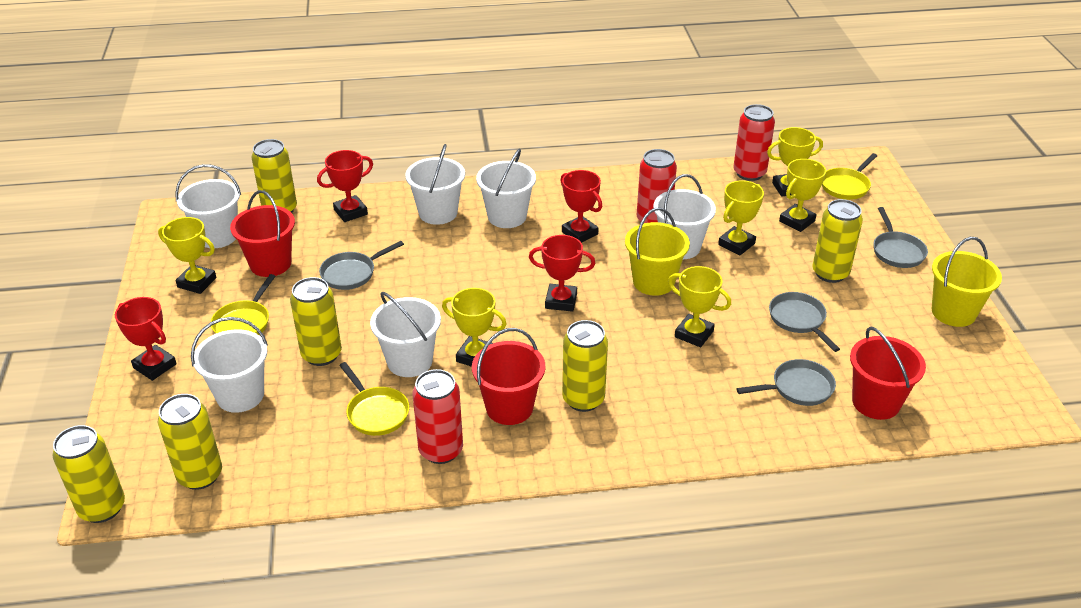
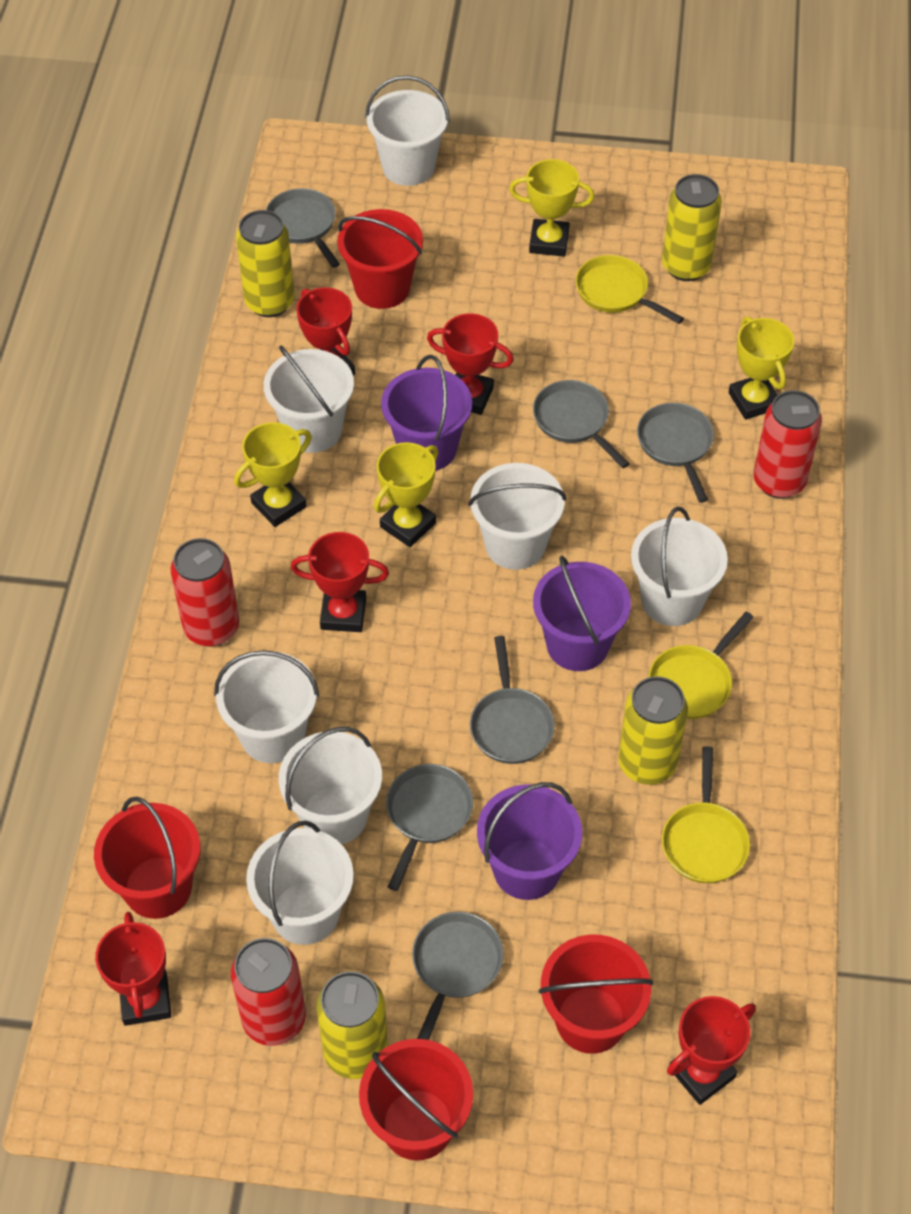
grey pan: [319,241,404,290] [736,359,836,406] [769,292,840,352] [873,207,928,268] = 4 -> [266,188,340,268] [386,764,473,891] [412,912,504,1040] [470,636,555,764] [533,380,630,468] [637,403,714,503] = 6
purple bucket: none = 0 -> [381,355,472,471] [477,782,582,900] [533,555,631,671] = 3
red bucket: [230,190,295,277] [472,328,545,425] [850,327,926,420] = 3 -> [94,796,201,919] [337,209,423,309] [359,1039,473,1161] [539,935,653,1054] = 4
red trophy: [115,297,177,381] [317,150,373,222] [529,235,595,312] [560,170,602,243] = 4 -> [95,912,171,1026] [291,532,389,632] [296,287,355,375] [427,313,514,415] [667,996,756,1105] = 5
white bucket: [175,164,241,248] [191,317,268,413] [370,292,441,377] [405,144,465,225] [476,149,536,228] [653,174,716,259] = 6 -> [214,650,319,763] [246,821,354,945] [264,346,354,453] [279,727,382,844] [365,76,450,186] [468,463,566,570] [631,507,728,626] = 7
yellow bucket: [625,207,690,296] [932,237,1002,327] = 2 -> none = 0
yellow can: [52,425,125,523] [158,394,222,490] [251,139,297,213] [290,277,342,366] [562,320,608,412] [813,199,863,283] = 6 -> [236,210,295,317] [316,971,388,1079] [618,676,688,785] [662,174,722,281] = 4
yellow trophy: [158,217,216,294] [442,288,507,367] [668,266,731,347] [718,180,764,255] [767,127,823,196] [779,159,826,232] = 6 -> [234,422,312,527] [374,442,438,547] [509,159,595,257] [729,317,794,420] = 4

